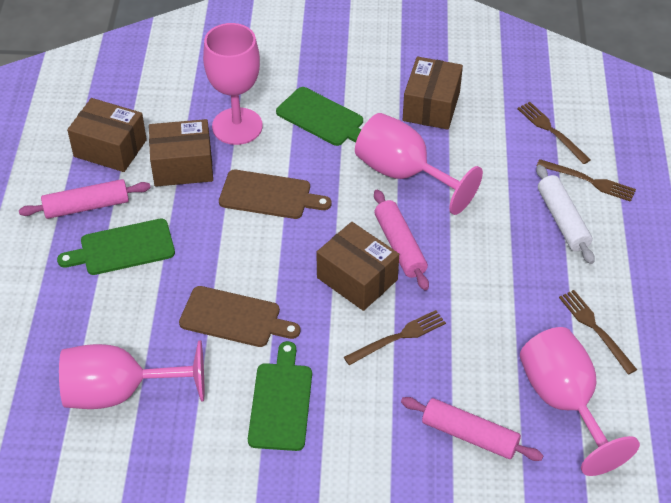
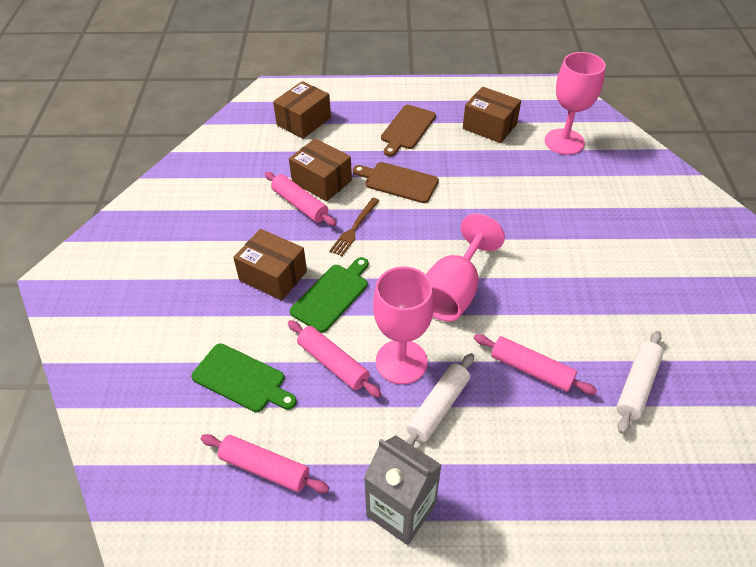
brown fork: [344,310,446,365] [517,102,591,164] [537,159,636,202] [559,290,637,375] = 4 -> [329,198,380,256] = 1
green cutting board: [57,219,175,275] [248,341,312,451] [276,87,363,146] = 3 -> [191,343,297,412] [290,257,369,333] = 2
grey carton: none = 0 -> [364,435,442,545] = 1
pink goblet: [59,340,204,409] [203,23,263,145] [355,113,483,215] [520,327,640,476] = 4 -> [373,266,434,384] [426,214,505,322] [545,52,606,155] = 3
pink rolling pin: [19,179,151,219] [374,189,429,290] [401,397,544,461] = 3 -> [201,434,329,493] [265,172,337,226] [288,320,381,398] [474,334,597,395] = 4
white rolling pin: [536,165,595,264] = 1 -> [406,353,474,447] [616,331,664,434] = 2

